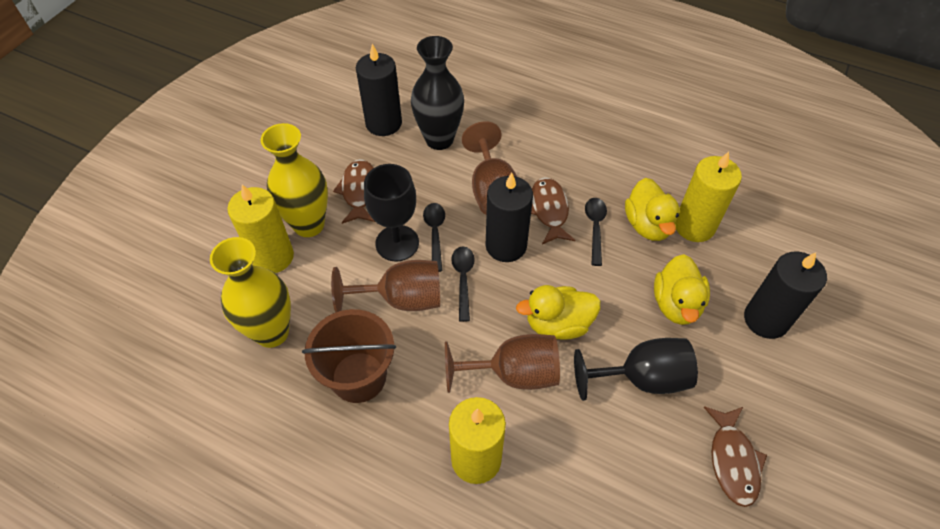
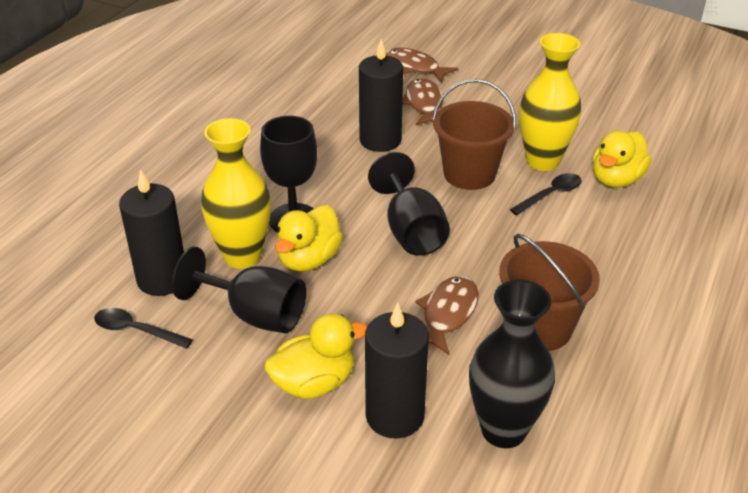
black goblet: [364,164,419,262] [574,338,698,401] = 2 -> [172,247,306,333] [260,116,317,232] [368,152,450,256] = 3
black spoon: [423,203,445,272] [451,246,475,322] [585,198,607,266] = 3 -> [94,308,193,349] [510,173,582,215] = 2
brown bucket: [302,309,396,403] = 1 -> [432,79,516,190] [499,234,600,351] = 2
brown goblet: [331,260,440,313] [445,334,560,393] [462,121,517,215] = 3 -> none = 0
yellow candle: [227,184,294,273] [449,397,506,484] [675,151,742,242] = 3 -> none = 0

